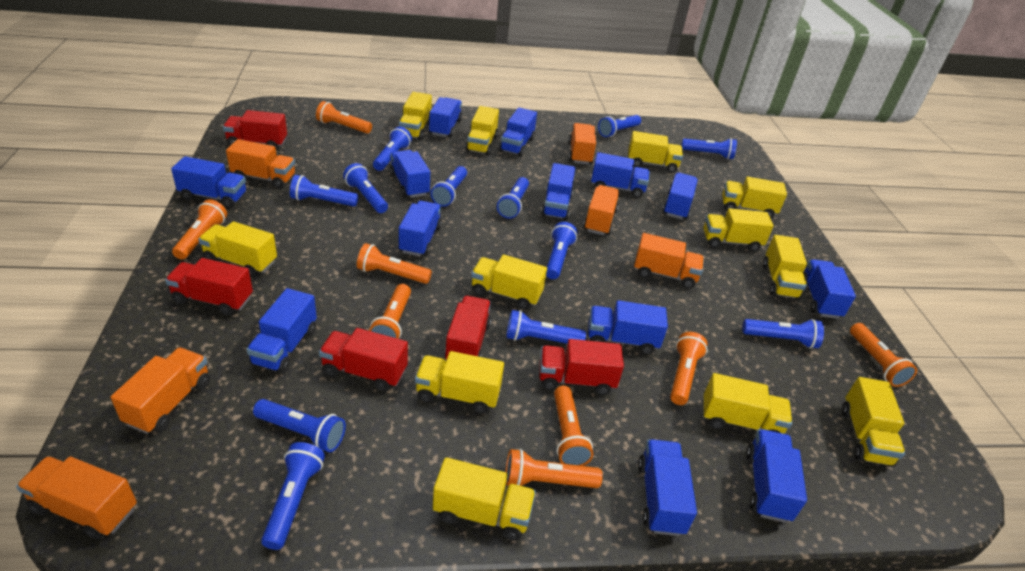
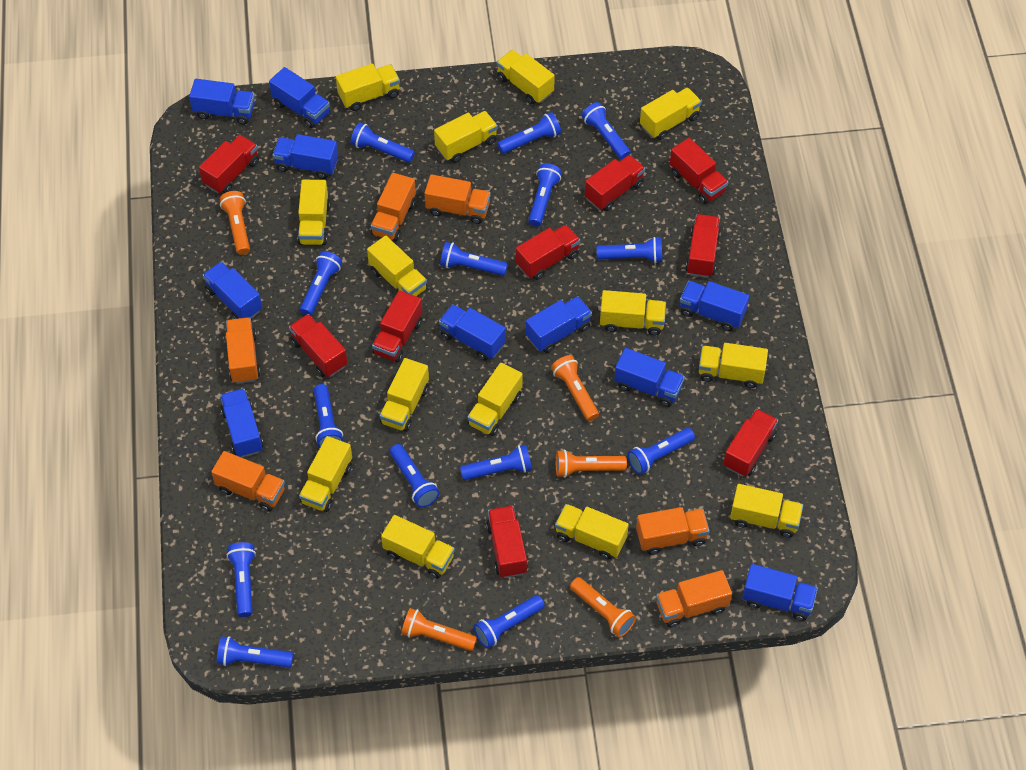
blue flashlight: [253,399,346,452] [261,442,325,550] [290,175,358,207] [343,163,388,213] [373,127,412,171] [431,166,467,207] [497,177,529,219] [506,310,586,344] [546,222,577,279] [598,115,641,137] [682,138,737,159] [742,319,824,349] = 12 -> [217,636,293,668] [227,542,256,617] [300,251,342,316] [314,384,343,448] [351,122,415,163] [390,444,440,507] [440,242,508,276] [460,445,532,480] [474,595,545,648] [497,112,561,154] [528,163,562,226] [582,102,631,160] [597,237,662,263] [628,428,695,475] = 14
blue truck: [171,156,246,208] [246,288,317,373] [390,150,430,198] [399,201,442,256] [429,97,462,138] [499,107,537,157] [541,163,575,220] [588,300,668,355] [591,152,650,198] [638,439,697,536] [662,173,698,220] [746,429,807,523] [803,259,856,319] = 13 -> [189,79,255,125] [203,262,262,319] [220,389,263,458] [269,67,330,128] [273,134,338,179] [439,304,506,361] [526,296,592,353] [614,348,685,407] [680,281,749,331] [742,564,818,621] = 10
orange flashlight: [172,199,227,260] [316,101,372,134] [357,243,432,284] [369,284,411,339] [505,449,603,488] [554,385,593,466] [670,332,708,405] [850,323,917,387] = 8 -> [220,191,250,255] [401,608,477,651] [551,355,599,421] [556,450,627,478] [570,577,636,637] = 5
red truck: [165,258,253,315] [223,110,287,149] [319,328,408,391] [444,296,492,360] [540,339,624,395] = 5 -> [199,135,259,194] [289,314,348,377] [372,290,422,362] [486,506,528,578] [516,224,580,280] [585,155,645,211] [670,138,728,204] [686,214,721,278] [723,409,778,477] = 9
yellow truck: [198,221,277,277] [399,92,432,140] [415,351,504,414] [433,457,536,541] [465,106,499,156] [471,255,547,310] [628,131,683,173] [703,208,774,252] [703,373,792,434] [722,177,787,218] [763,235,807,300] [842,377,905,467] = 12 -> [297,180,330,245] [299,436,352,512] [336,64,400,111] [367,236,427,296] [380,358,429,432] [381,515,455,579] [434,111,498,163] [467,363,523,436] [497,50,555,104] [555,504,629,559] [600,290,666,336] [640,88,702,140] [699,343,768,388] [730,484,803,538] = 14

